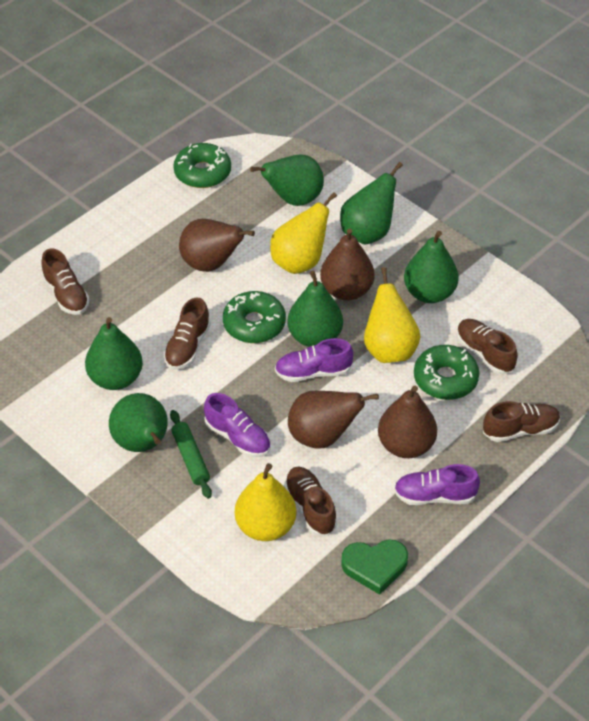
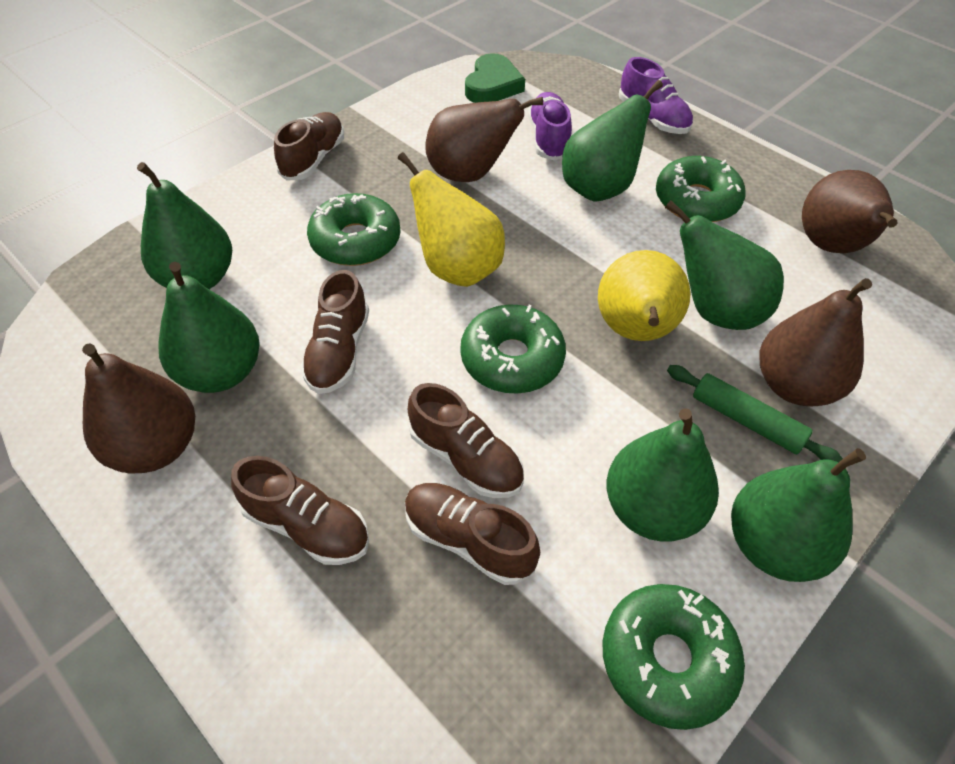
green donut: [173,143,231,188] [223,291,286,343] [414,345,479,400] = 3 -> [307,193,400,266] [460,304,566,394] [602,584,745,730] [656,156,745,222] = 4
purple shoe: [204,393,270,457] [275,338,353,382] [394,464,480,505] = 3 -> [528,92,572,161] [619,57,693,134] = 2
yellow pear: [235,463,296,541] [270,192,337,274] [364,267,421,363] = 3 -> [398,152,505,287] [598,250,691,341] = 2

